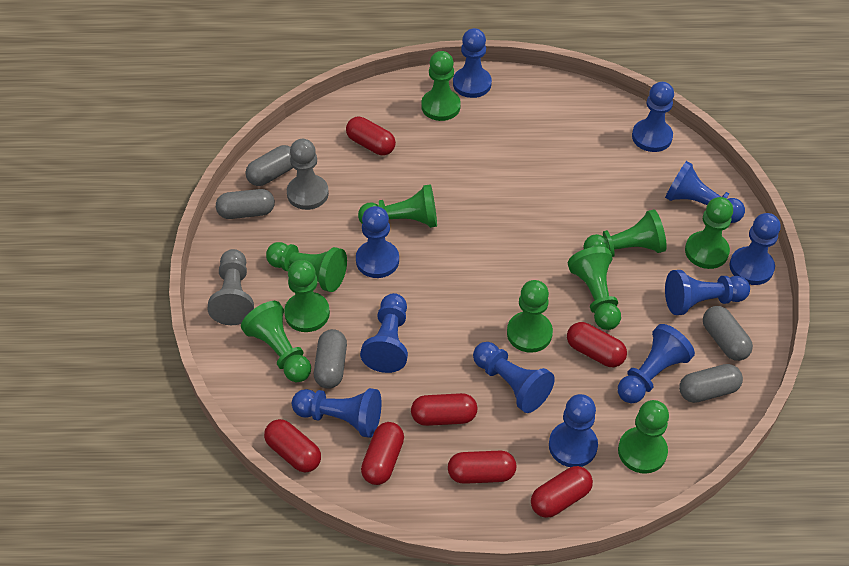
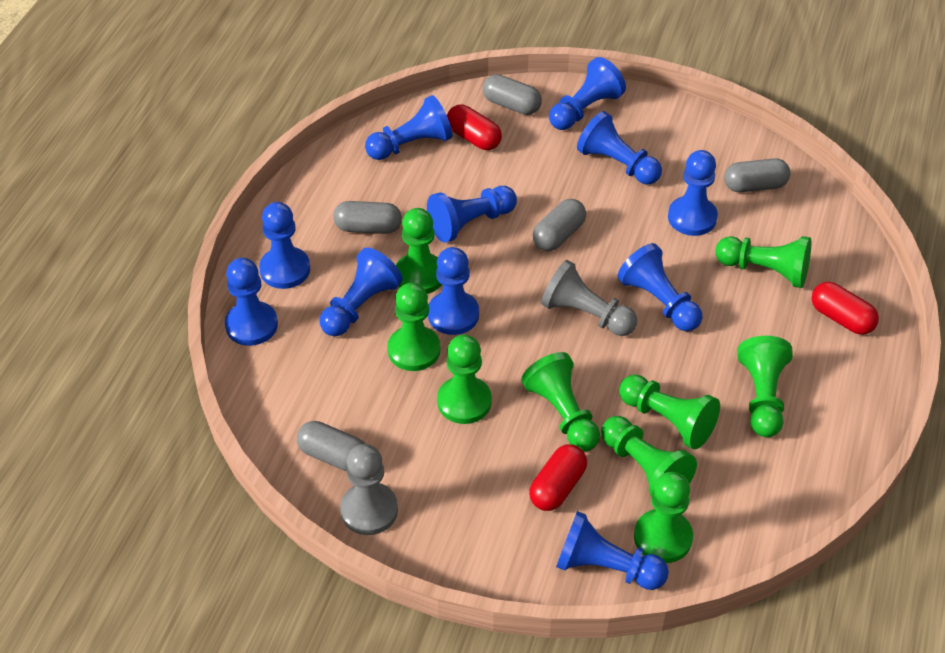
green pawn: [241,301,311,382] [266,242,347,292] [284,260,330,332] [358,184,437,228] [421,51,461,121] [507,280,553,353] [568,246,621,330] [583,209,667,257] [618,400,669,474] [685,197,733,269] = 10 -> [387,283,440,371] [396,208,442,294] [437,335,492,424] [521,352,600,451] [601,416,697,496] [619,375,720,449] [634,472,693,563] [715,236,811,288] [737,336,793,437] = 9
red capsule: [264,419,321,473] [346,117,396,155] [361,422,404,485] [411,393,477,426] [448,451,516,484] [531,466,593,518] [567,322,627,367] = 7 -> [447,105,502,150] [529,444,587,511] [811,282,879,335] = 3

